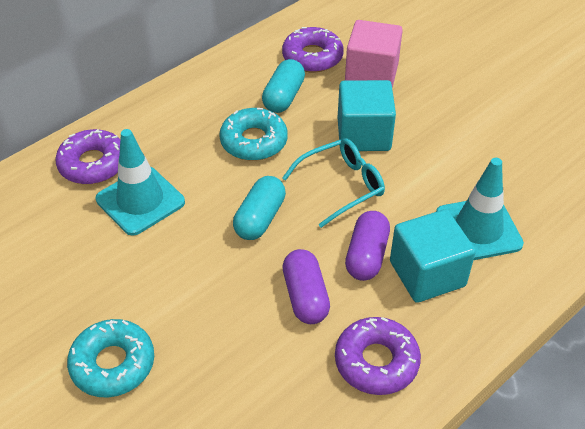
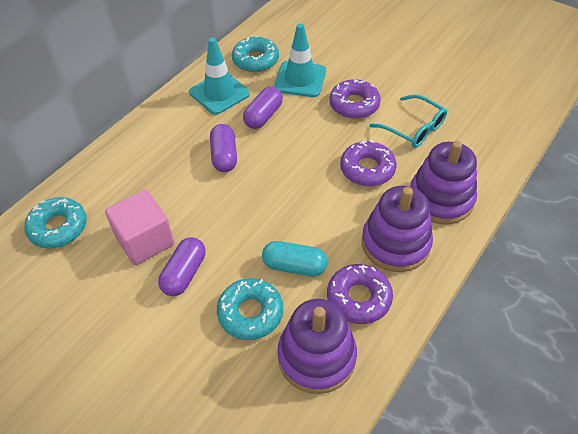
purple capsule: [282,249,330,324] [345,211,390,281] = 2 -> [158,237,205,296] [210,124,237,172] [243,86,283,129] = 3
purple stacking toy: none = 0 -> [277,299,357,394] [362,186,433,272] [410,141,477,225] = 3
turquoise capsule: [233,176,286,240] [262,59,305,113] = 2 -> [262,241,328,276] = 1
turquoise cube: [338,80,396,151] [390,209,476,303] = 2 -> none = 0
turquoise donut: [67,319,154,397] [219,108,288,161] = 2 -> [24,197,87,248] [217,278,283,340] [232,36,279,72] = 3

